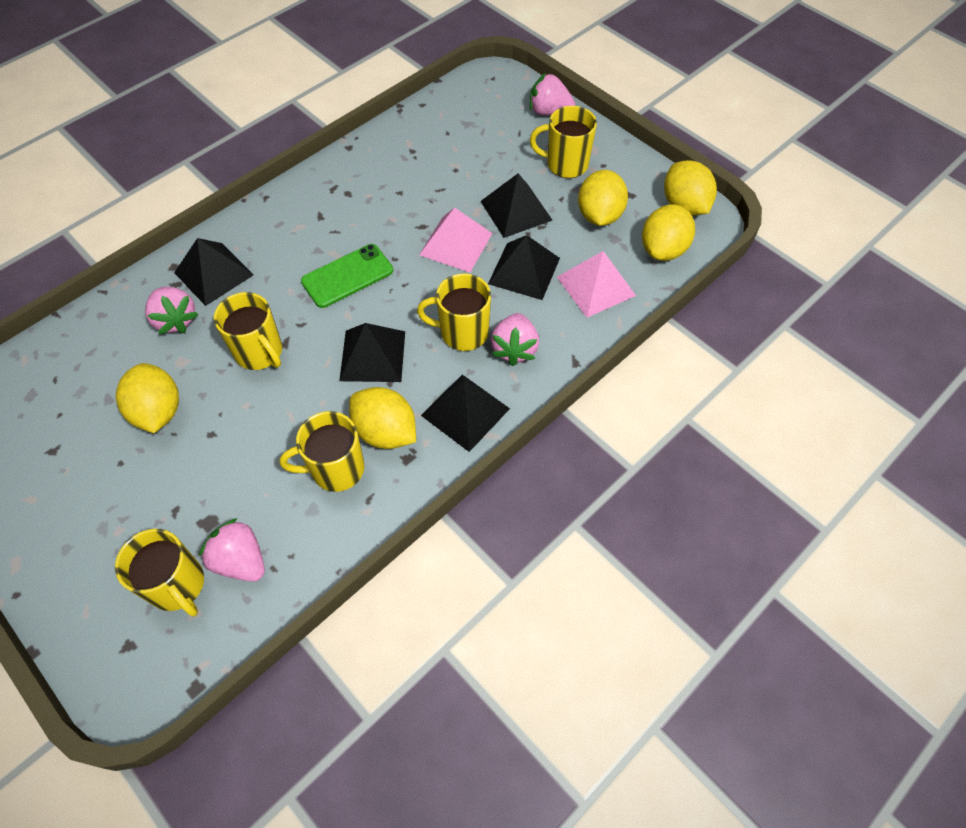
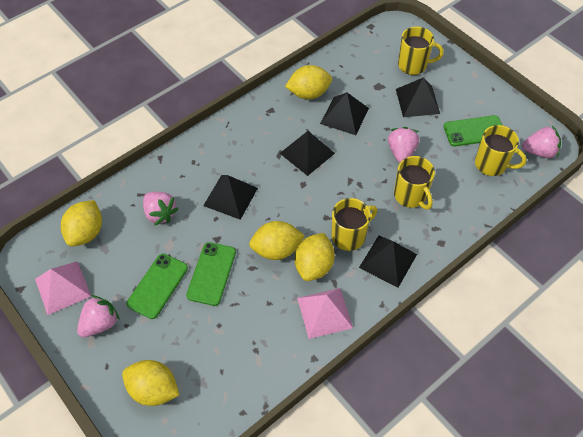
green phone: [301,244,393,308] = 1 -> [126,254,188,319] [186,242,236,306] [443,115,502,147] = 3
yellow mug: [115,529,204,616] [214,292,282,370] [280,411,364,492] [417,274,491,351] [530,106,597,178] = 5 -> [332,198,377,251] [394,156,435,210] [398,27,444,75] [475,125,527,176] = 4

